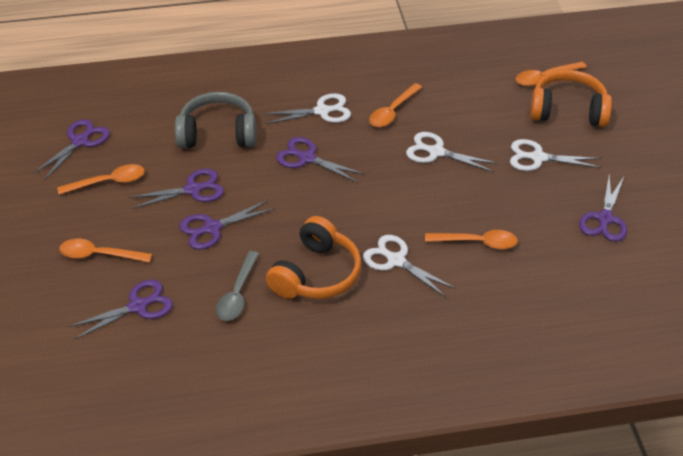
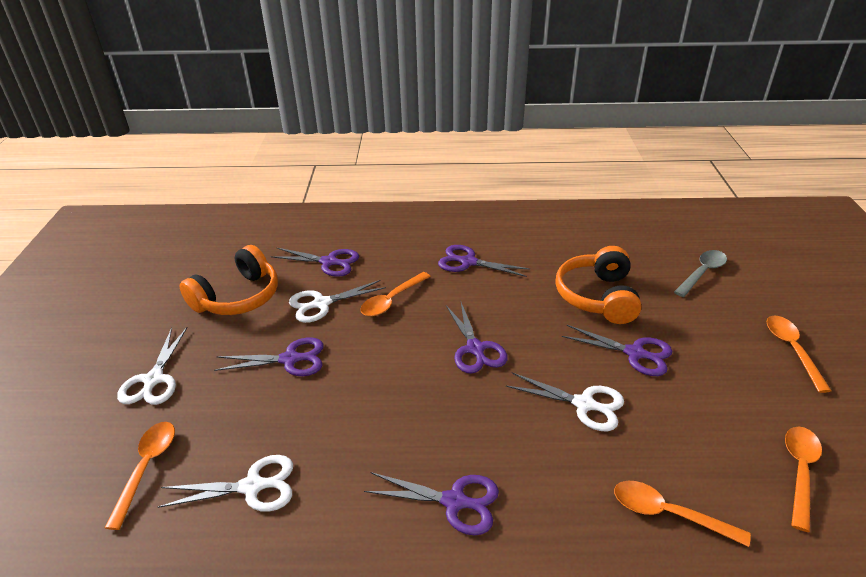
grey headphones: [175,92,256,148] = 1 -> none = 0

